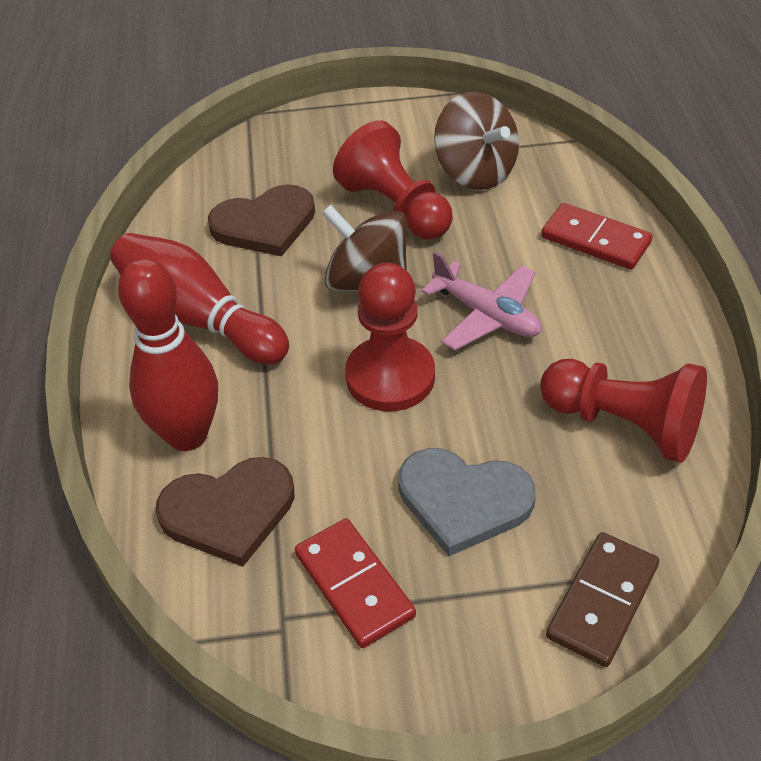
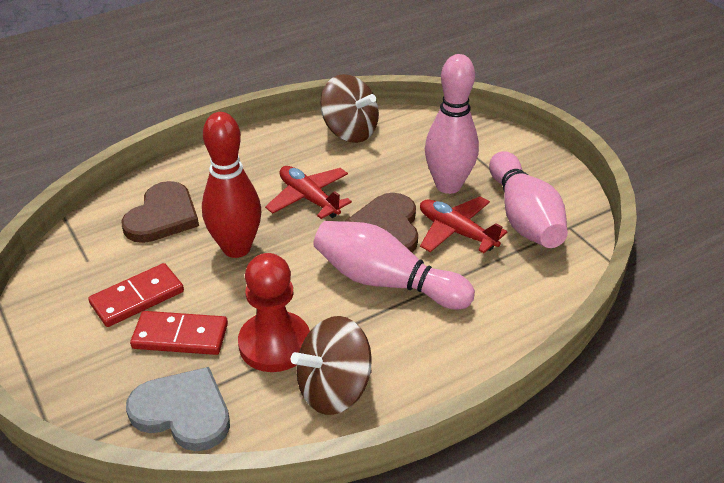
brown domino: [546,532,659,667] = 1 -> none = 0
pink bowling pin: none = 0 -> [313,221,475,310] [425,54,479,194] [489,151,568,248] = 3
pink plane: [421,252,542,350] = 1 -> none = 0
red bowling pin: [110,233,289,365] [118,258,218,451] = 2 -> [202,112,261,258] = 1
red pawn: [333,120,453,239] [345,263,435,411] [540,359,707,463] = 3 -> [238,253,310,372] = 1
red plane: none = 0 -> [265,166,352,219] [420,197,508,253] = 2

